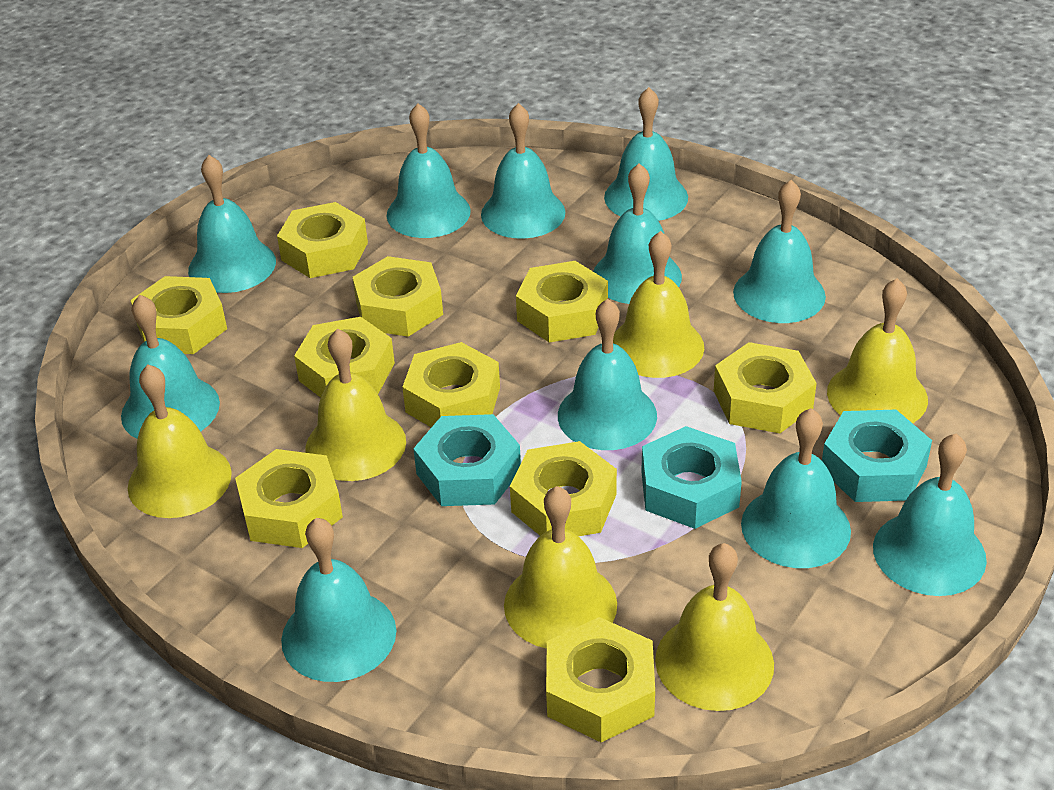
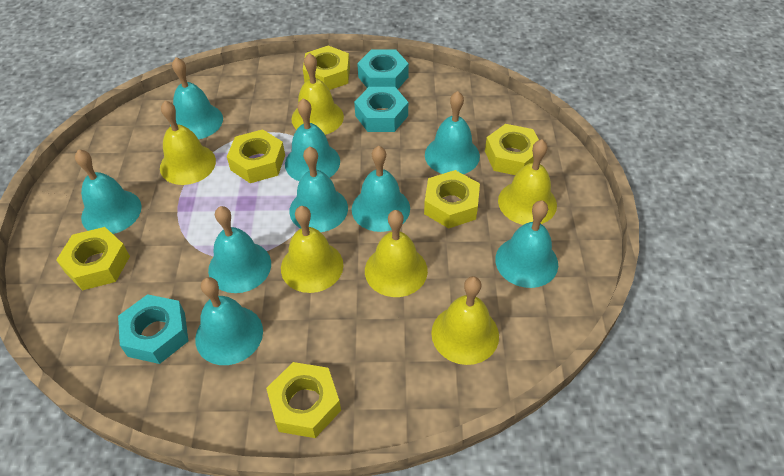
turquoise bell: [121,295,220,439] [188,155,276,293] [281,518,396,682] [386,103,471,238] [481,103,565,239] [558,299,657,450] [593,163,682,304] [604,87,688,221] [733,180,826,323] [741,408,851,568] [873,434,987,596] = 11 -> [75,149,142,234] [170,57,223,139] [195,277,263,365] [208,206,271,293] [285,99,340,182] [289,146,348,232] [352,146,410,232] [425,91,480,174] [495,201,558,288] = 9
yellow nut: [130,276,227,354] [235,449,343,548] [277,202,368,278] [294,317,395,398] [352,256,443,337] [402,342,500,427] [510,441,617,536] [516,261,608,343] [546,617,655,743] [714,342,817,433] = 10 -> [56,227,130,290] [227,129,285,183] [266,362,341,438] [303,45,350,90] [424,170,480,229] [485,124,539,175] = 6

